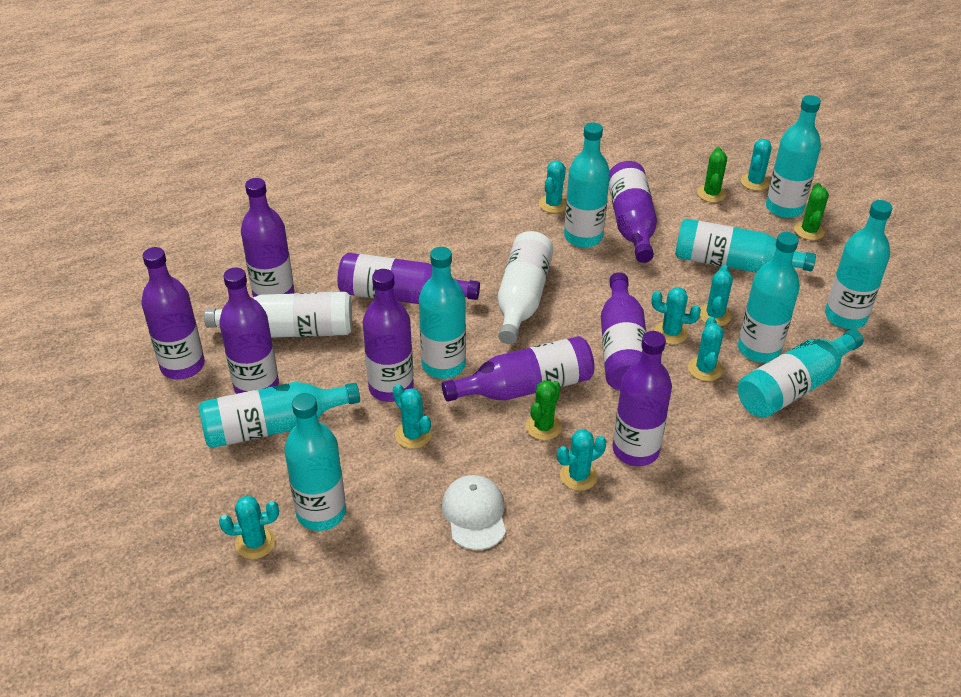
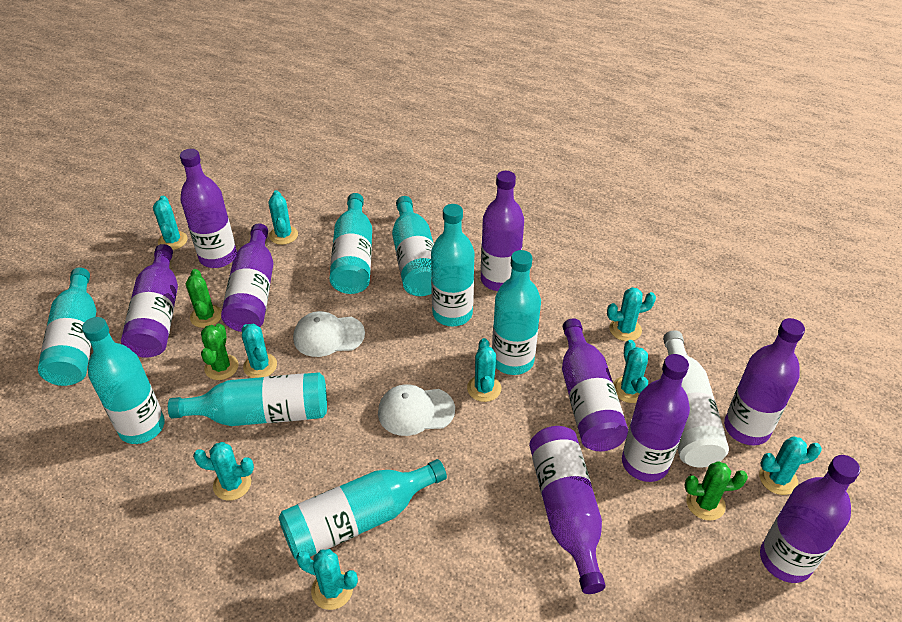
turquoise bottle: [198,382,360,448] [284,393,346,531] [419,247,466,379] [564,123,610,248] [675,219,816,273] [738,232,800,363] [738,329,864,418] [766,95,821,218] [825,200,892,329] = 9 -> [38,268,96,386] [82,317,165,444] [168,372,327,426] [279,459,447,560] [329,193,372,294] [392,196,434,296] [431,204,474,326] [492,250,541,375] = 8
turquoise cactus: [219,496,279,559] [393,384,431,449] [539,161,566,213] [557,429,606,491] [652,287,701,344] [688,317,724,381] [699,265,733,326] [741,139,772,191] = 8 -> [153,196,188,250] [193,442,254,501] [242,324,277,378] [268,190,298,245] [296,549,358,610] [467,338,501,402] [607,287,656,341] [613,340,648,403] [759,437,822,495] = 9
white bottle: [204,292,352,338] [498,231,553,344] = 2 -> [663,330,729,467] = 1
white cap: [442,475,506,550] = 1 -> [293,311,365,357] [378,384,455,436] = 2

